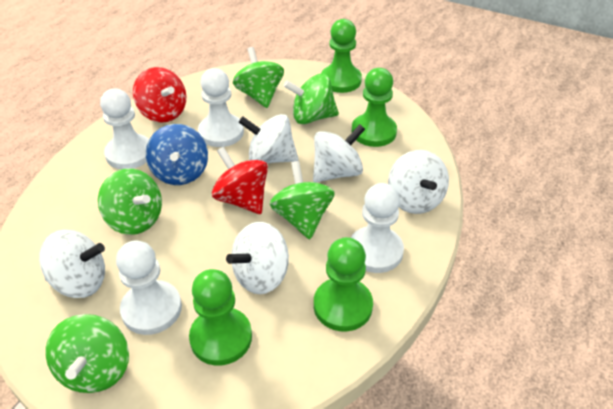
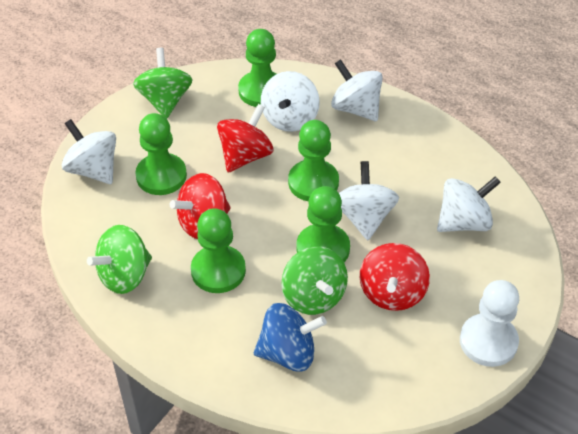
green pawn: [189,269,252,365] [314,237,373,332] [321,19,362,93] [352,68,397,147] = 4 -> [135,113,187,195] [191,208,246,293] [238,29,276,107] [288,120,339,201] [297,186,350,262] = 5
green spinning top: [45,314,129,393] [98,169,162,235] [233,47,284,108] [270,161,335,239] [284,74,339,124] = 5 -> [87,225,152,294] [133,48,193,119] [281,246,348,315] = 3
red spinning top: [133,67,186,123] [212,147,268,214] = 2 -> [170,173,231,239] [217,104,273,172] [360,243,430,311] = 3
white pawn: [100,88,149,169] [116,240,182,335] [198,68,244,147] [351,183,404,273] = 4 -> [460,280,519,367] = 1

